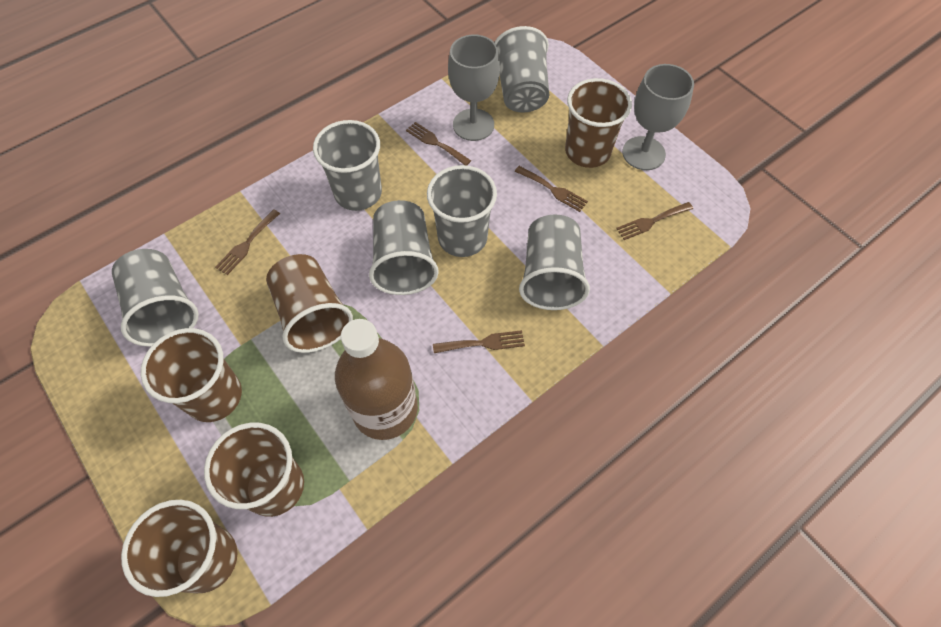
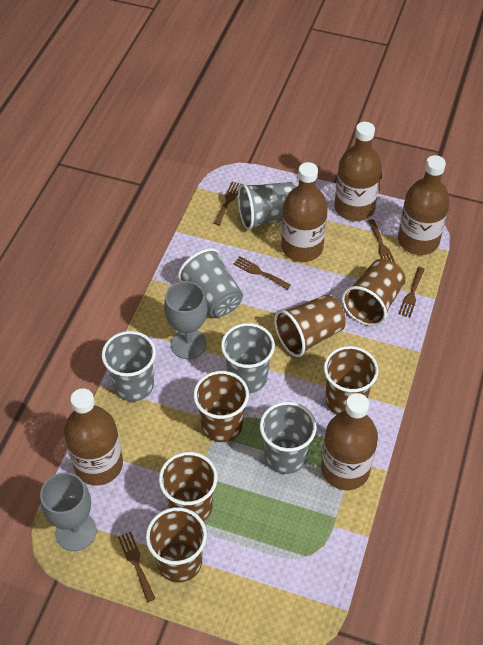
brown bottle: [335,319,418,440] = 1 -> [64,388,123,486] [281,162,328,262] [321,393,378,490] [334,122,382,221] [398,155,450,255] = 5
brown cup: [121,500,237,597] [141,328,242,422] [204,423,304,517] [266,254,353,353] [565,78,632,168] = 5 -> [146,507,207,582] [159,452,218,521] [193,371,249,442] [274,294,346,357] [324,346,378,414] [342,259,406,326] = 6
grey cup: [112,249,199,347] [313,120,382,211] [369,200,439,295] [427,165,497,257] [495,26,549,113] [519,214,590,310] = 6 -> [102,331,156,402] [178,248,243,317] [221,323,275,393] [238,182,296,230] [260,402,317,474] = 5

